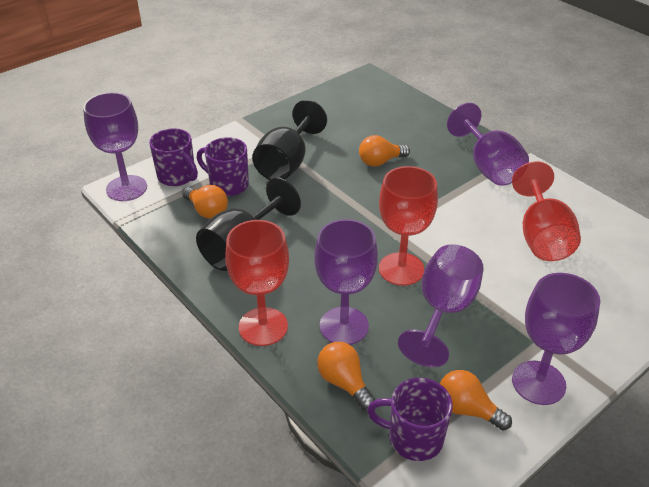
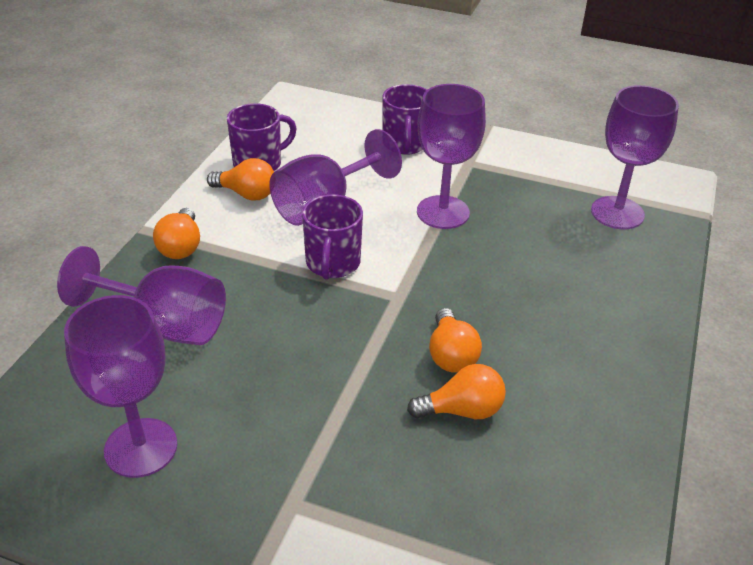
black goblet: [196,177,301,271] [252,100,327,180] = 2 -> none = 0
red goblet: [225,220,289,346] [379,166,438,286] [512,161,581,261] = 3 -> none = 0

